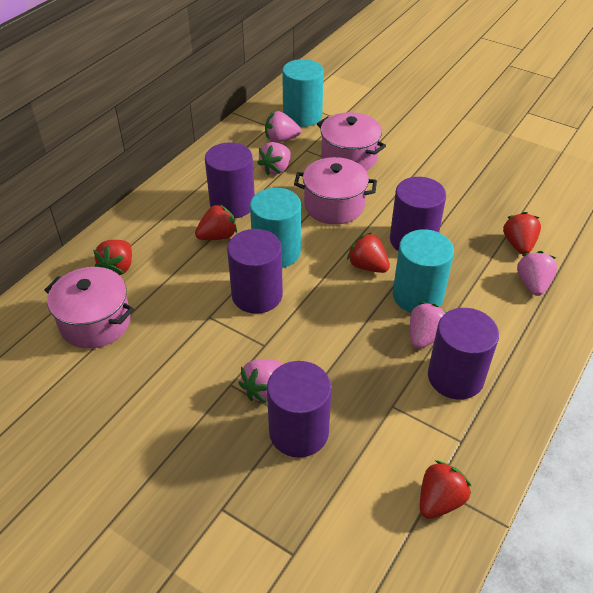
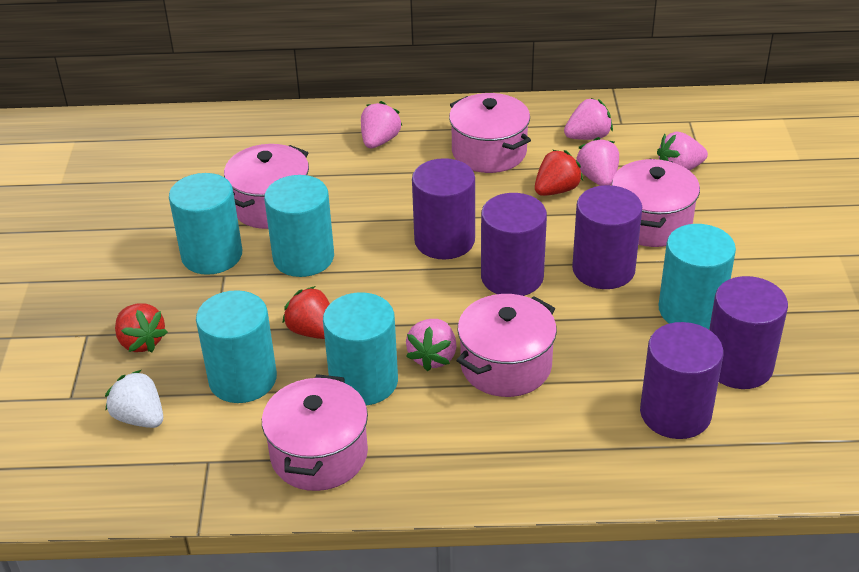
pink pot: [44,267,134,349] [294,157,377,225] [317,112,386,171] = 3 -> [224,144,309,229] [262,374,368,491] [449,93,531,173] [456,294,557,397] [612,159,700,247] = 5
red strawberry: [93,240,132,275] [195,204,237,240] [347,232,390,273] [420,460,471,519] [503,212,541,254] = 5 -> [115,303,168,352] [282,286,330,339] [535,150,583,196] = 3
turquoise cylinder: [250,188,301,268] [282,59,324,127] [393,229,454,313] = 3 -> [169,173,242,275] [196,290,277,403] [264,175,334,277] [323,292,398,405] [658,224,736,329] = 5
white strawberry: none = 0 -> [105,370,163,428] = 1

